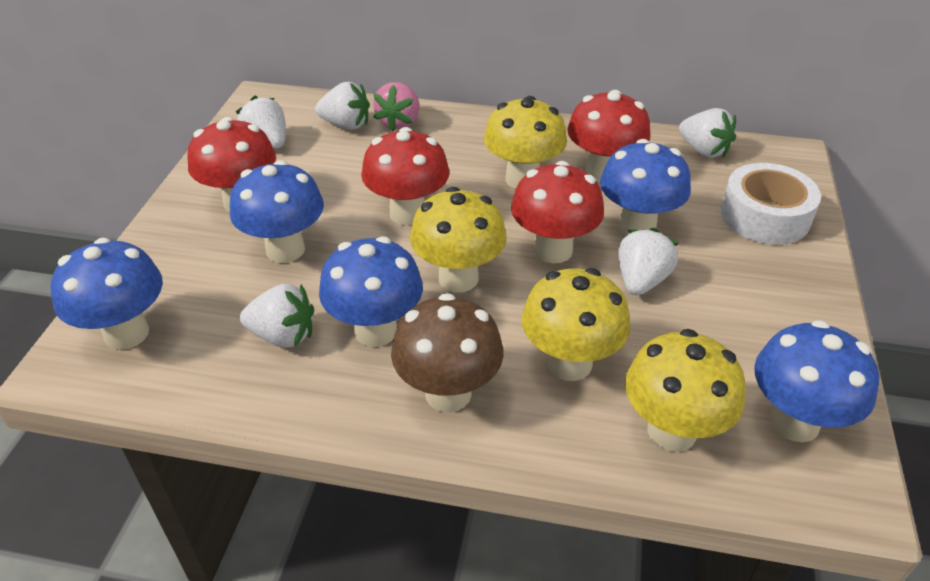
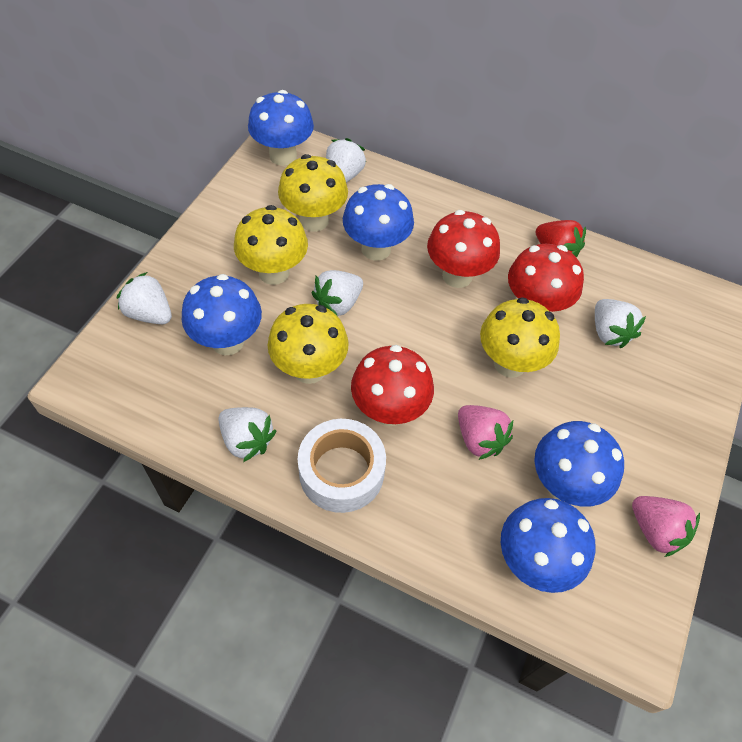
brown mushroom: [391,293,503,412] = 1 -> none = 0
pink strawberry: [373,82,420,132] = 1 -> [458,405,513,460] [632,496,700,557] = 2
red mushroom: [187,117,276,212] [361,127,449,226] [511,161,604,263] [567,90,651,182] = 4 -> [351,345,434,426] [427,210,500,288] [508,244,584,312] = 3
red strawberry: none = 0 -> [536,220,586,258] = 1

